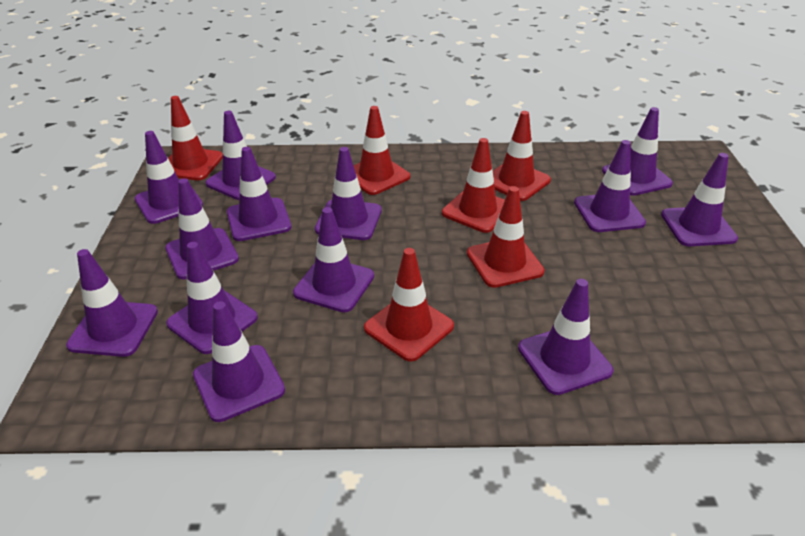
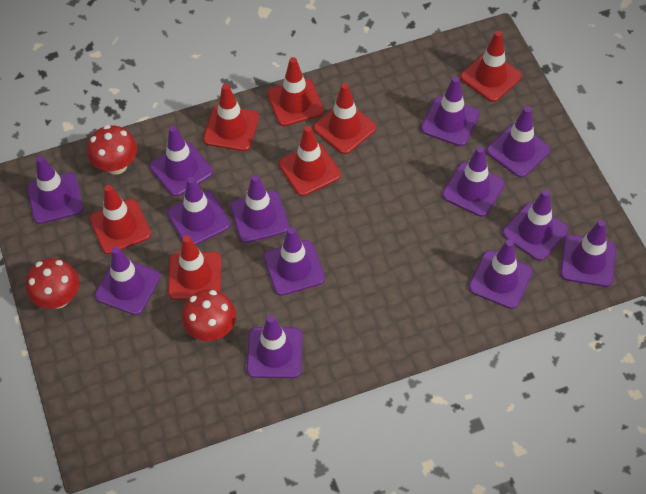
red mushroom: none = 0 -> [26,258,79,309] [87,125,137,175] [182,289,236,341] = 3
red traffic cone: [168,96,223,180] [353,106,410,195] [364,248,454,362] [442,138,505,233] [467,186,545,288] [493,111,551,201] = 6 -> [90,185,151,254] [168,236,221,300] [203,84,259,151] [267,57,324,126] [279,126,341,196] [313,83,376,154] [460,31,522,102] = 7

